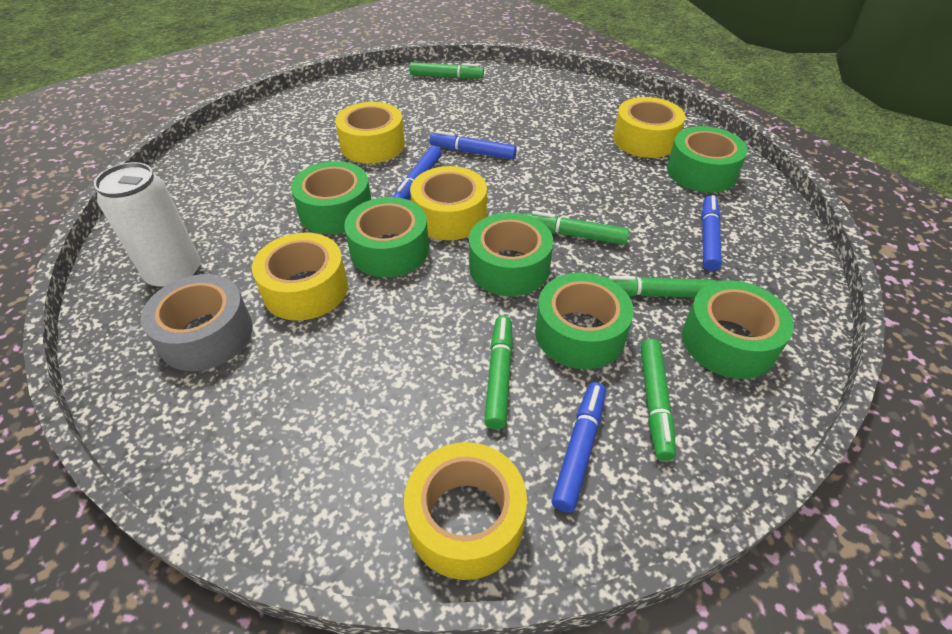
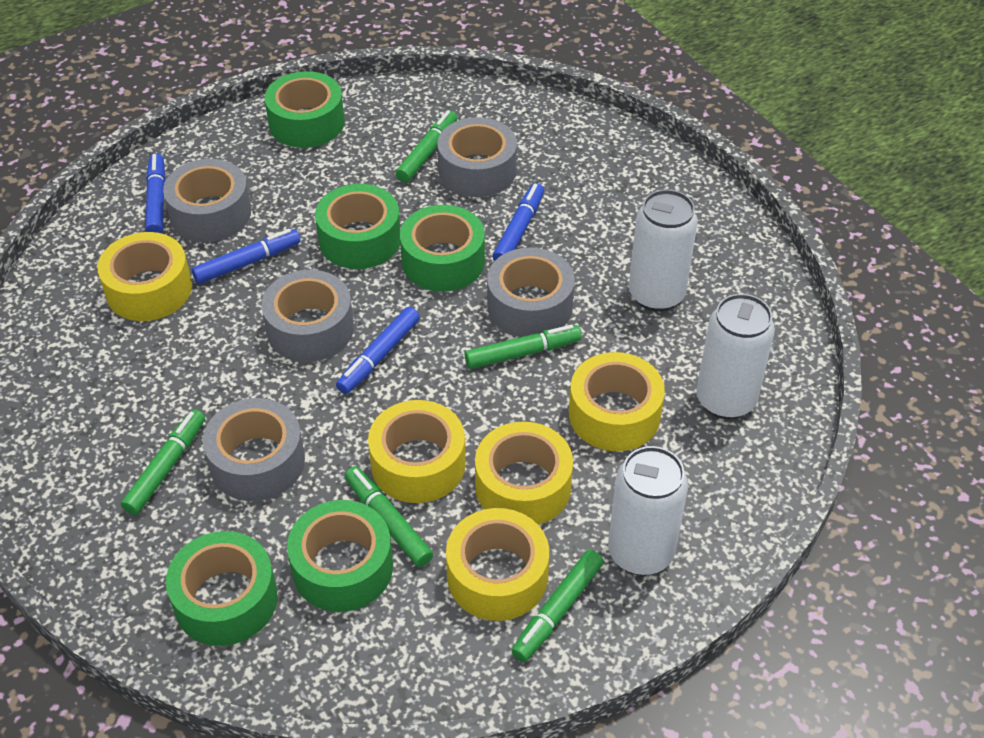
green tape: [291,161,371,234] [344,197,429,277] [469,213,553,296] [535,273,634,369] [667,126,748,193] [682,280,794,379] = 6 -> [166,531,277,646] [265,71,345,148] [287,500,393,612] [315,184,400,269] [400,205,485,292] = 5
grey tape: [141,274,253,371] = 1 -> [163,159,251,242] [203,398,305,501] [261,270,354,362] [437,117,517,197] [487,248,575,337] = 5
white can: [94,162,201,289] = 1 -> [608,446,688,575] [629,189,698,312] [696,294,775,419] = 3

